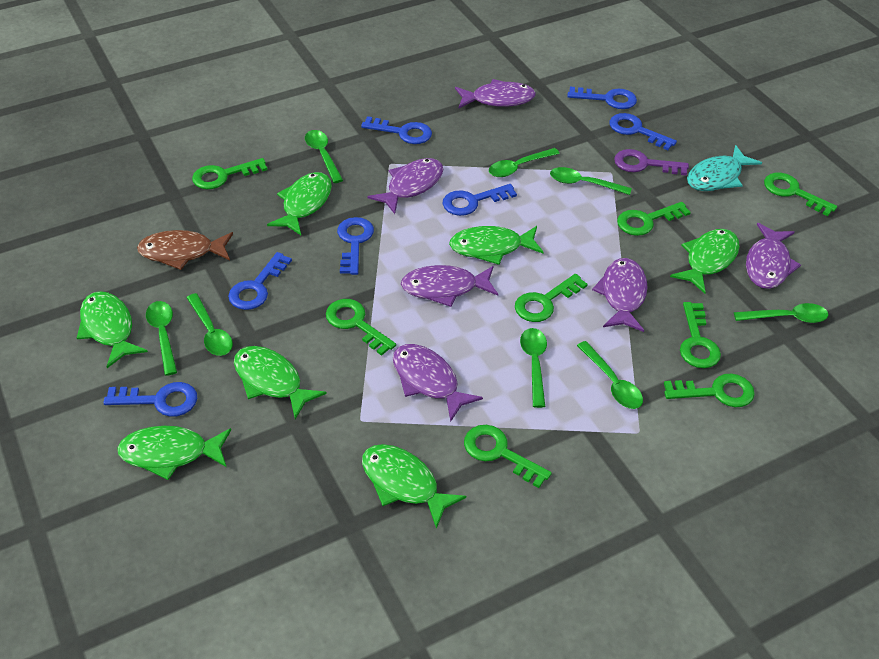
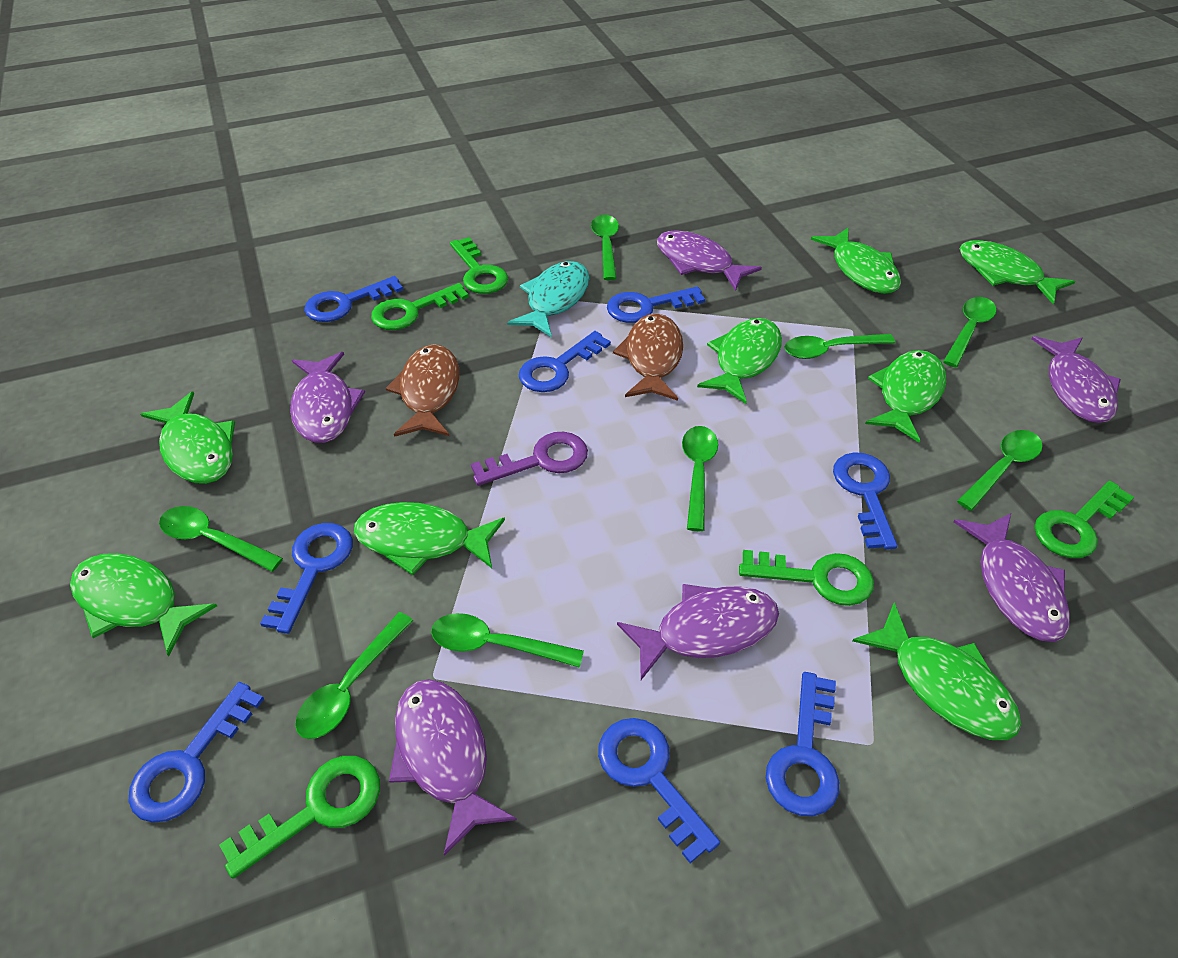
blue key: [103,382,197,417] [228,252,292,310] [337,217,374,275] [361,116,432,144] [443,184,517,216] [567,87,637,109] [609,113,677,150] = 7 -> [128,682,264,823] [260,523,353,634] [304,276,403,322] [519,331,611,392] [598,718,720,864] [607,286,705,323] [766,672,839,816] [833,452,897,550] = 8
brown fish: [137,230,233,270] = 1 -> [385,344,459,437] [613,314,683,401] = 2
green fish: [77,291,148,368] [117,426,231,480] [234,346,327,419] [267,172,332,235] [362,444,466,529] [449,226,544,265] [670,229,740,294] = 7 -> [70,553,217,657] [141,391,235,484] [354,502,505,575] [697,318,782,404] [811,227,901,294] [852,603,1021,740] [865,350,947,443] [959,240,1075,304] = 8
green key: [192,158,268,189] [326,299,396,356] [464,425,552,488] [515,274,588,322] [617,202,691,236] [664,373,755,407] [680,302,721,368] [764,173,837,216] = 8 -> [219,756,380,879] [371,283,469,330] [450,237,508,294] [739,550,874,606] [1035,481,1134,558] = 5

